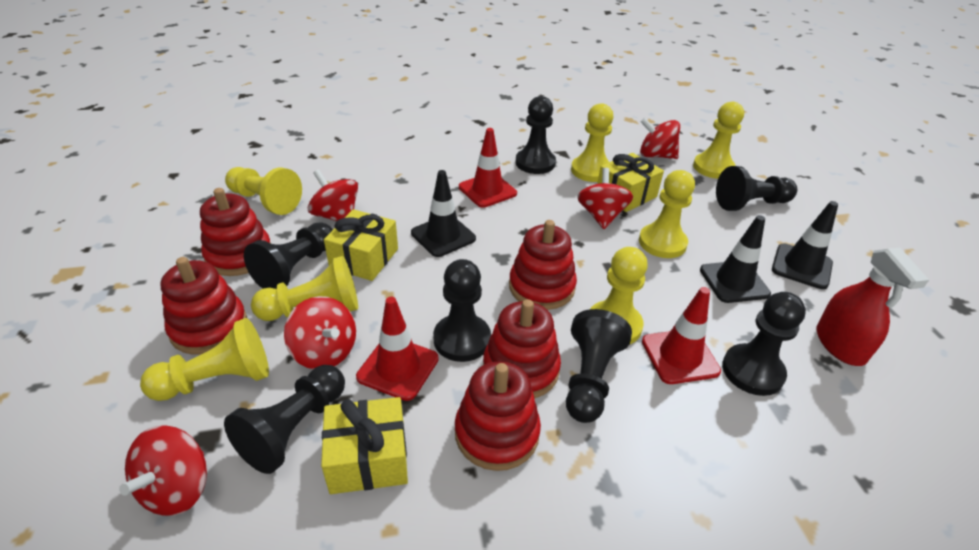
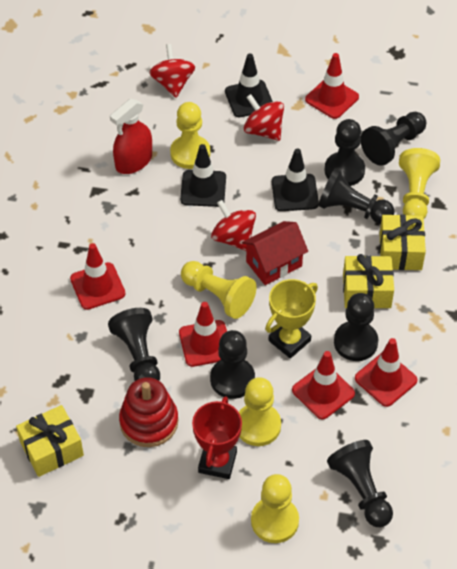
red house: none = 0 -> [242,221,308,285] = 1
red spinning top: [119,425,207,516] [284,296,356,369] [308,169,358,221] [577,168,633,229] [640,118,680,159] = 5 -> [149,44,195,98] [211,200,256,251] [244,94,284,141] = 3
red stacking toy: [161,257,247,355] [200,188,271,276] [455,361,541,471] [483,299,561,399] [509,220,577,310] = 5 -> [119,377,178,447] = 1
red traffic cone: [356,297,439,401] [459,128,517,208] [642,287,721,384] = 3 -> [70,243,126,310] [179,302,227,367] [292,351,355,419] [305,53,359,119] [355,338,418,407] = 5
red trophy: none = 0 -> [192,396,242,479] = 1
yellow pawn: [140,318,269,401] [225,167,302,215] [251,256,358,321] [571,103,613,182] [590,247,648,344] [639,170,695,258] [693,102,744,179] = 7 -> [170,102,210,169] [181,261,256,319] [239,377,281,446] [251,474,299,543] [399,148,440,218] = 5
yellow trophy: none = 0 -> [265,279,318,358] = 1

